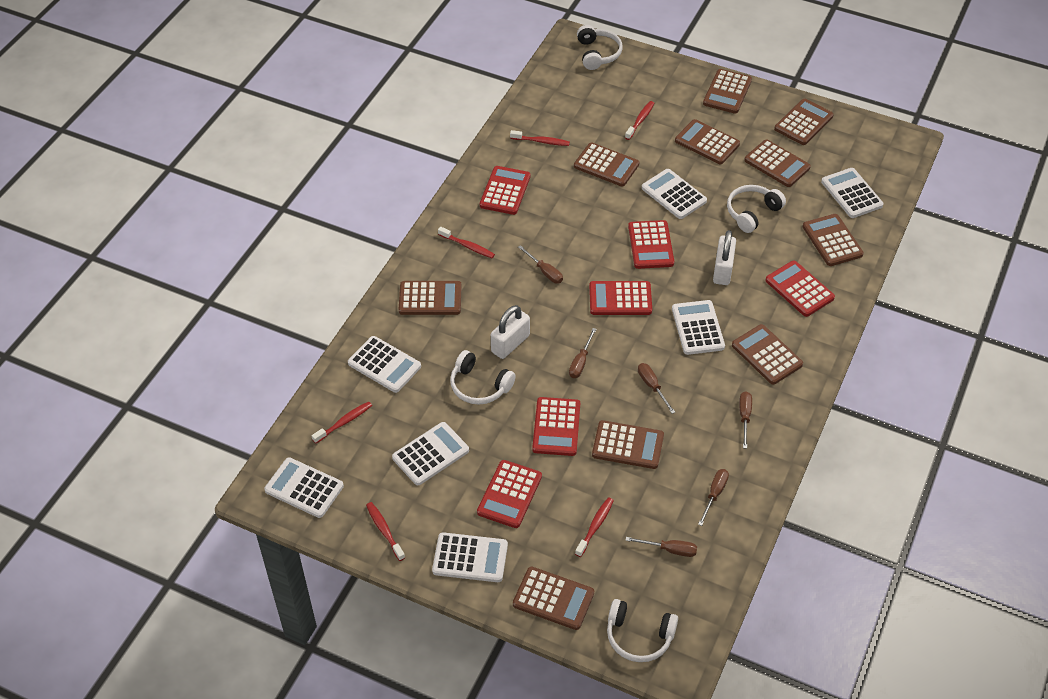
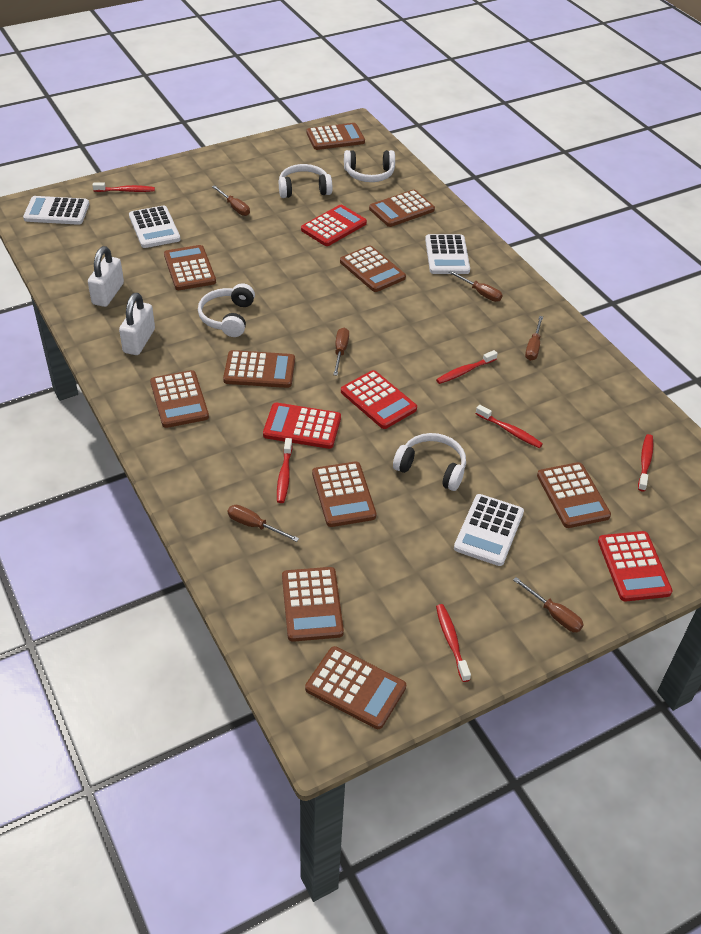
red calculator: [477,460,542,528] [480,166,531,215] [532,397,580,456] [589,281,652,315] [628,220,674,269] [765,260,835,317] = 6 -> [263,403,341,449] [301,205,367,246] [341,370,417,429] [598,531,673,601] = 4
white calculator: [264,457,344,518] [348,336,421,393] [392,422,469,485] [432,532,508,582] [642,169,707,219] [672,300,725,355] [821,168,883,218] = 7 -> [23,196,89,225] [129,206,180,248] [425,234,470,274] [454,494,524,566] = 4

